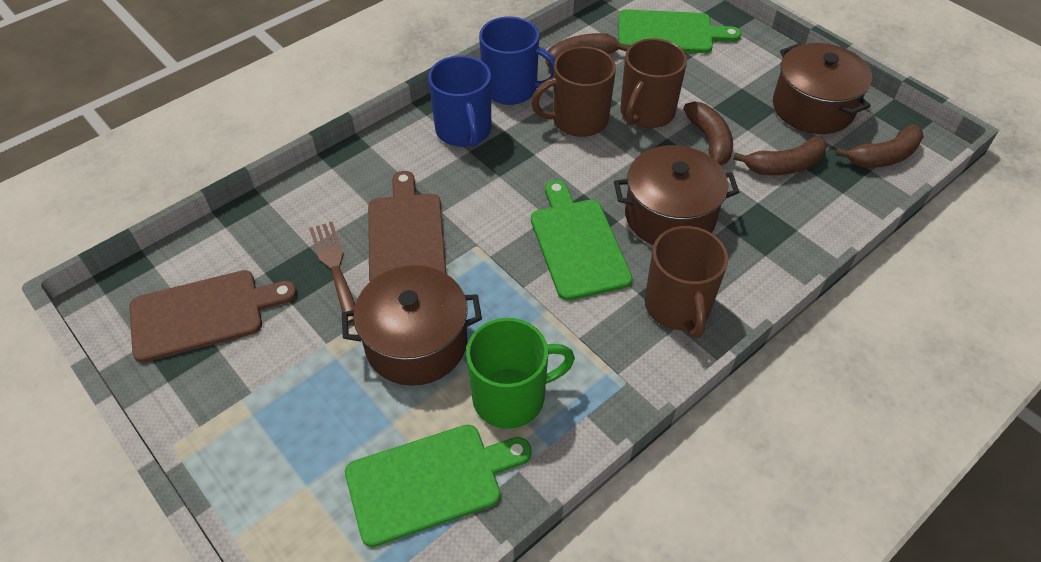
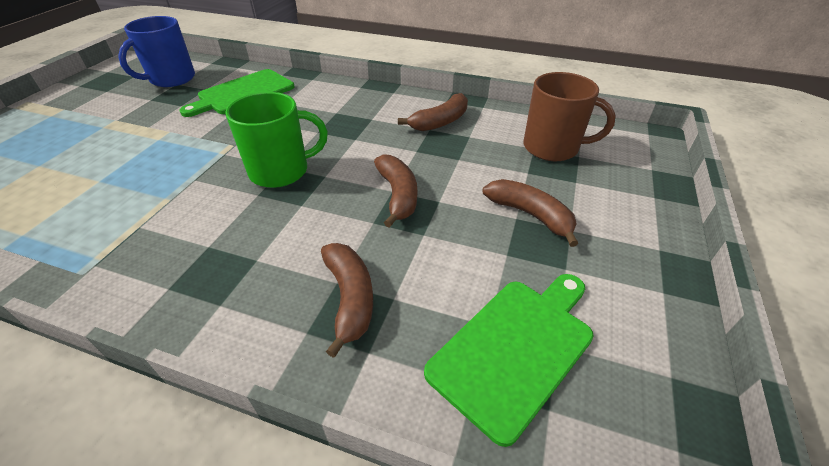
blue mug: [428,56,491,147] [479,17,555,105] = 2 -> [118,16,195,87] = 1
brown cutting board: [129,270,297,363] [368,171,447,282] = 2 -> none = 0
brown fork: [309,222,355,323] = 1 -> none = 0
brown mug: [531,46,616,137] [620,38,687,128] [645,226,728,338] = 3 -> [524,72,616,161] = 1
brown pot: [342,265,482,386] [614,145,739,245] [773,43,872,134] = 3 -> none = 0
green cutting board: [345,424,532,547] [531,180,633,301] [619,10,741,53] = 3 -> [179,69,295,117] [424,274,594,447] = 2

